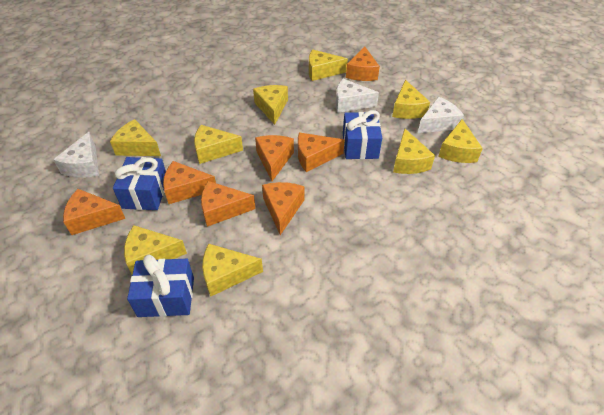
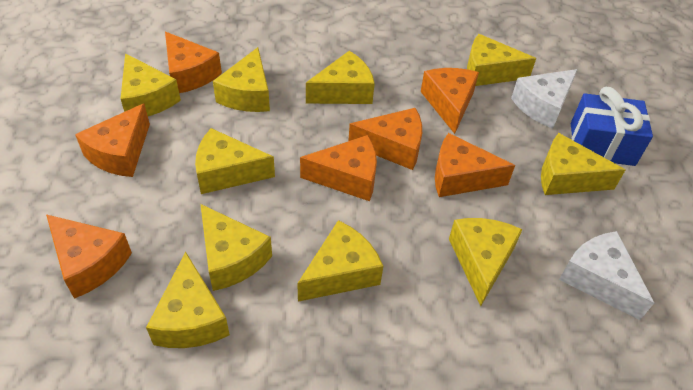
blue gift: [113,157,166,210] [127,255,194,317] [343,110,382,159] = 3 -> [571,87,653,166] = 1
white cheese: [53,132,99,178] [336,79,379,113] [418,97,464,133] = 3 -> [511,69,578,129] [559,231,654,320] = 2
yellow cheese: [110,119,161,156] [124,225,187,274] [194,125,243,164] [202,244,263,297] [253,85,288,125] [309,50,348,81] [392,80,430,119] [393,128,435,174] [438,119,483,163] = 9 -> [121,54,181,116] [146,252,230,348] [195,128,275,194] [201,204,272,291] [213,47,270,112] [297,220,383,302] [306,51,375,104] [449,218,523,306] [467,34,536,86] [541,133,625,195] = 10

